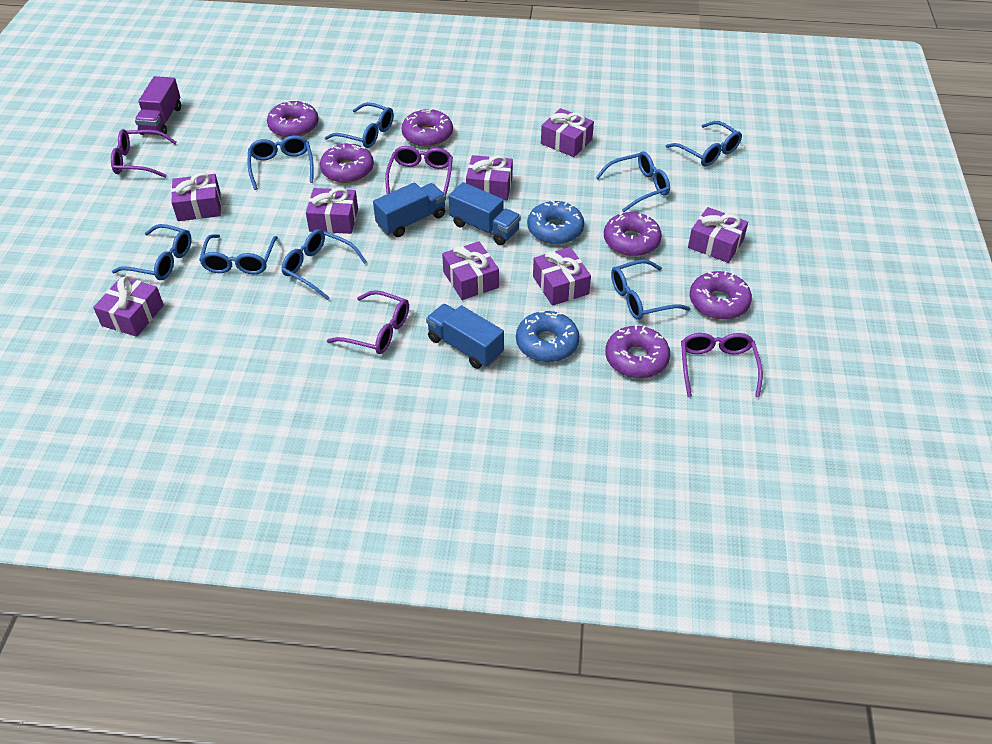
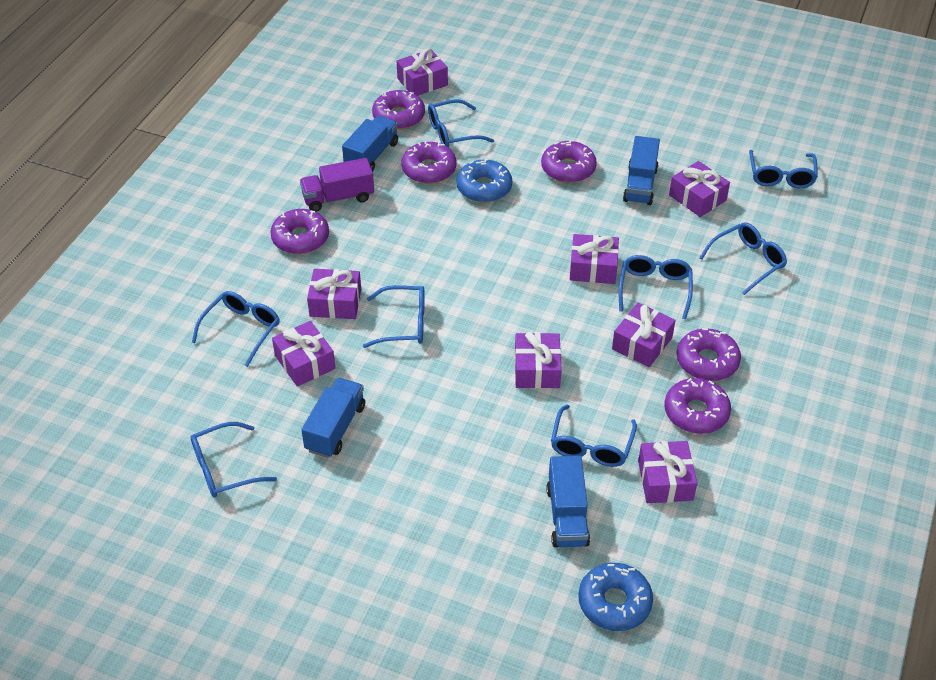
blue truck: [373,182,446,237] [426,304,504,369] [449,182,521,245] = 3 -> [301,378,365,458] [342,116,398,172] [546,456,590,548] [623,136,660,205] = 4
purple glasses: [111,129,177,178] [327,290,409,354] [385,146,453,195] [681,333,763,397] = 4 -> none = 0

